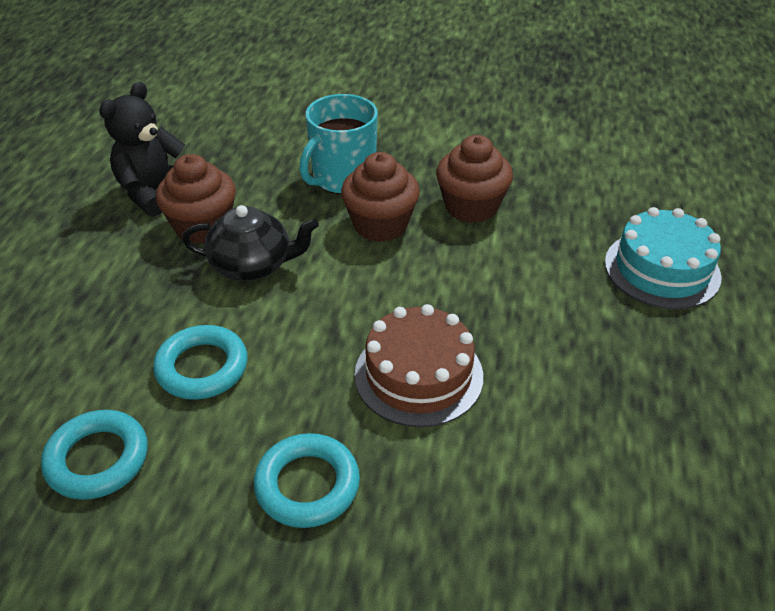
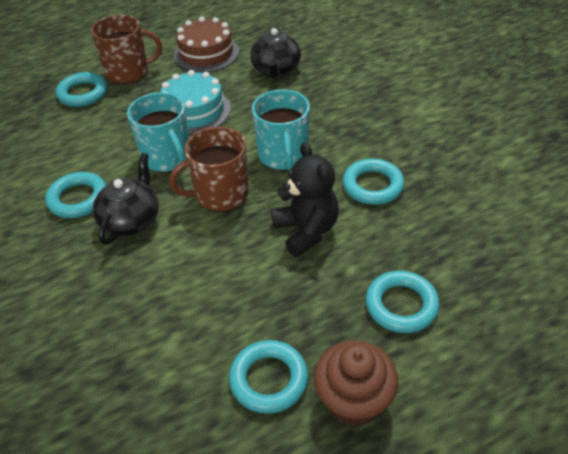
black teapot: [182,205,319,281] = 1 -> [92,153,159,245] [250,27,301,78] = 2
brown cupcake: [156,154,236,244] [341,152,420,242] [436,135,513,223] = 3 -> [314,341,399,427] = 1
brown mug: none = 0 -> [91,15,162,84] [169,127,249,212] = 2
turquoise mug: [299,94,378,195] = 1 -> [127,92,189,173] [252,89,310,171] = 2
turquoise ring: [41,410,148,500] [153,325,248,400] [254,433,360,528] = 3 -> [45,172,106,218] [56,72,107,107] [229,340,308,414] [343,159,404,205] [366,271,440,333] = 5

